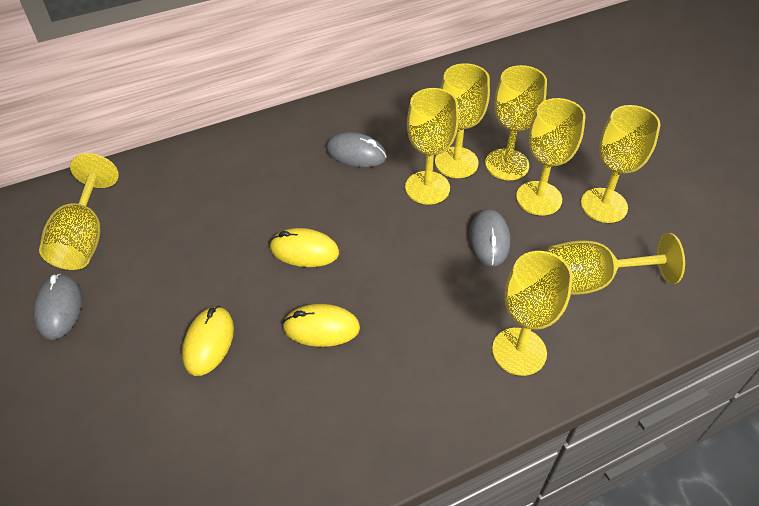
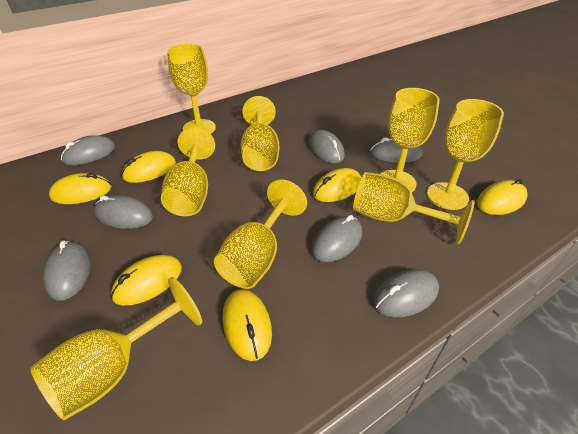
grey mouse: [33,274,82,340] [326,132,387,167] [469,209,510,266] = 3 -> [43,240,91,301] [61,135,116,165] [94,195,153,229] [308,130,345,163] [311,215,362,262] [370,137,422,163] [373,269,439,317] = 7
yellow mouse: [182,306,234,376] [269,228,339,267] [282,304,360,347] = 3 -> [49,173,112,204] [111,255,182,305] [121,151,176,183] [223,289,272,361] [313,168,361,202] [477,179,527,215] = 6

